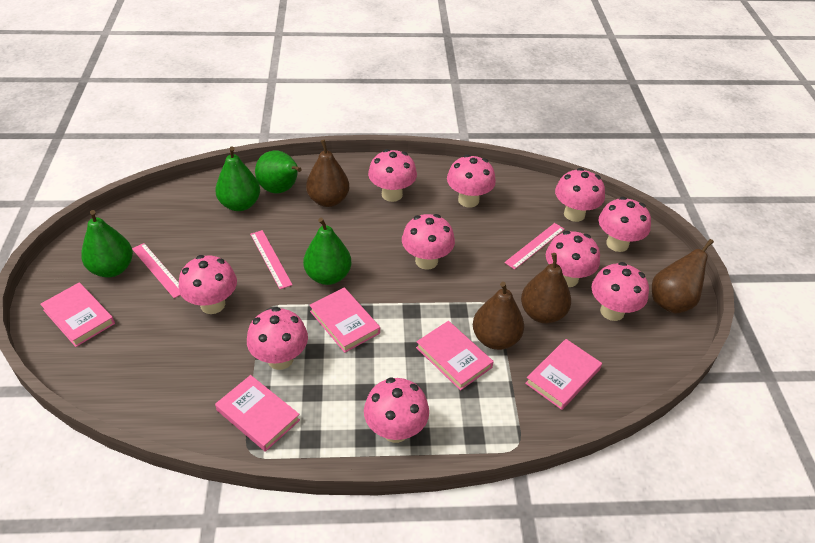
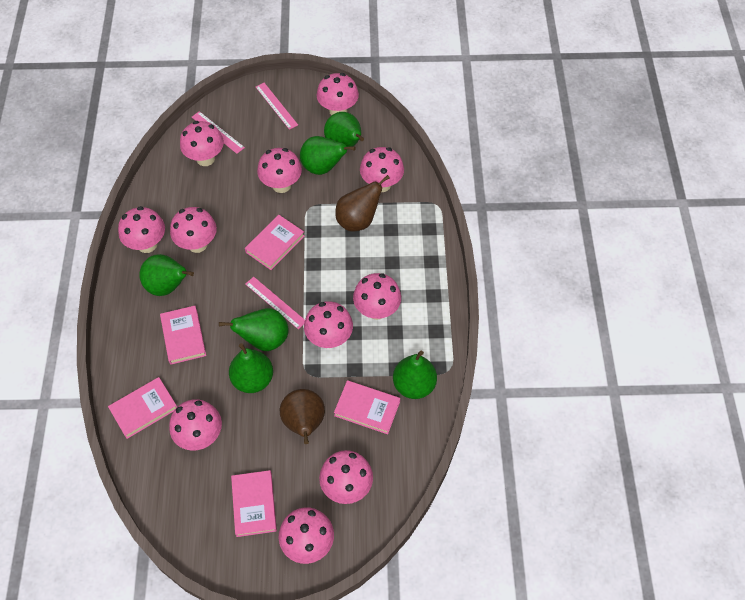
brown pear: [306,140,349,207] [473,282,524,350] [521,253,571,323] [652,239,714,314] = 4 -> [280,389,325,444] [335,175,390,232] = 2
green pear: [81,210,133,278] [215,146,260,211] [255,150,302,193] [303,217,351,285] = 4 -> [139,254,194,296] [219,308,289,351] [229,343,273,393] [300,136,356,175] [324,112,364,147] [393,351,437,399] = 6
pink mushroom: [179,255,237,314] [247,307,308,370] [364,378,429,443] [368,149,417,202] [402,214,455,270] [447,154,496,207] [546,231,600,287] [555,168,605,222] [591,262,649,321] [599,197,651,252] = 10 -> [118,206,165,253] [169,399,222,450] [170,207,217,253] [180,121,224,166] [257,148,302,193] [279,507,334,564] [304,301,353,348] [317,73,359,115] [319,450,373,504] [353,273,401,320] [360,147,404,192] = 11

